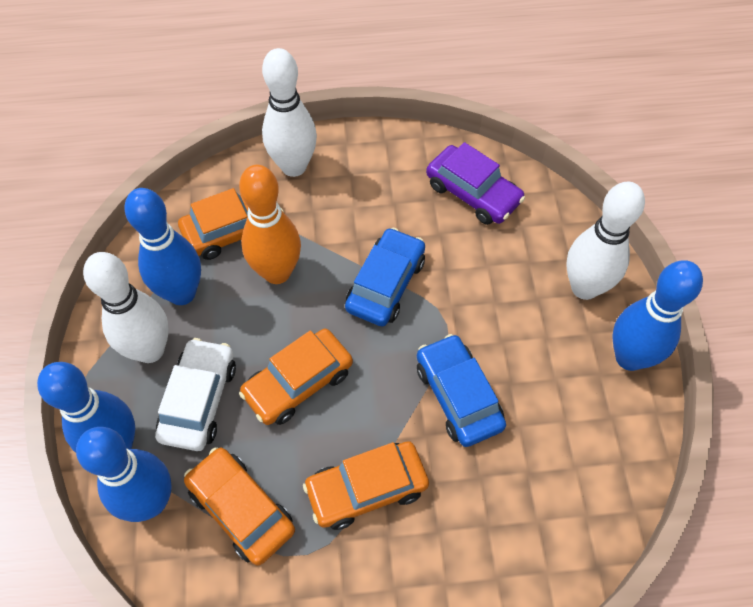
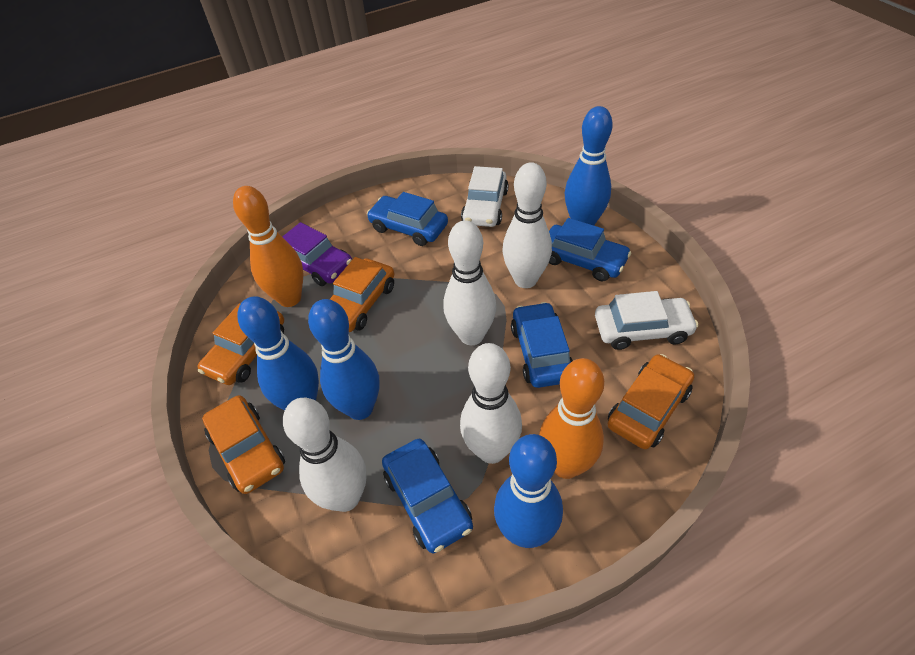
blue car: [345,228,425,327] [417,334,506,447] = 2 -> [367,192,448,246] [382,439,473,553] [511,302,573,388] [549,218,631,281] = 4
orange bowling pin: [239,165,301,284] = 1 -> [233,186,304,307] [539,358,604,479] = 2
white bowling pin: [83,252,169,363] [262,48,317,177] [566,182,645,300] = 3 -> [283,398,367,512] [443,220,496,345] [460,343,522,464] [503,162,552,288] = 4
white car: [155,338,236,451] = 1 -> [461,166,509,227] [595,291,698,350] = 2

